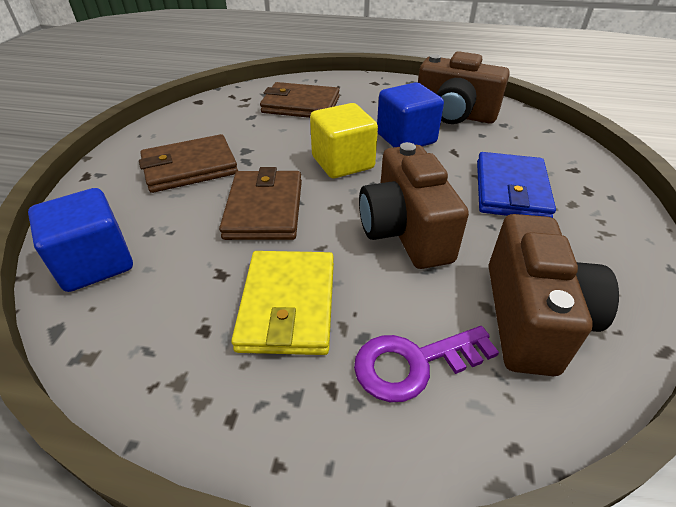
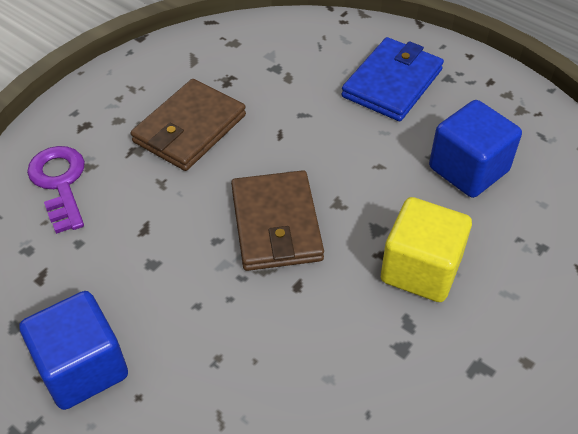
brown camera: [359,142,469,269] [418,51,510,124] [489,214,619,376] = 3 -> none = 0
brown wallet: [139,134,238,193] [219,167,302,240] [260,82,340,118] = 3 -> [131,79,246,171] [231,170,324,271] = 2
yellow wallet: [231,251,334,355] = 1 -> none = 0

